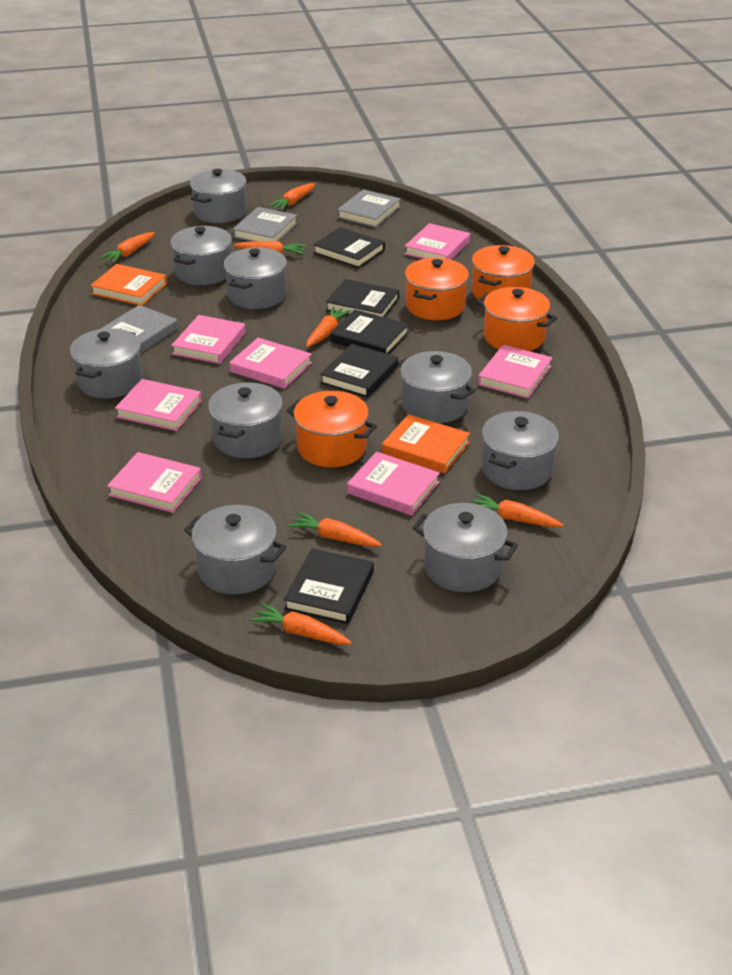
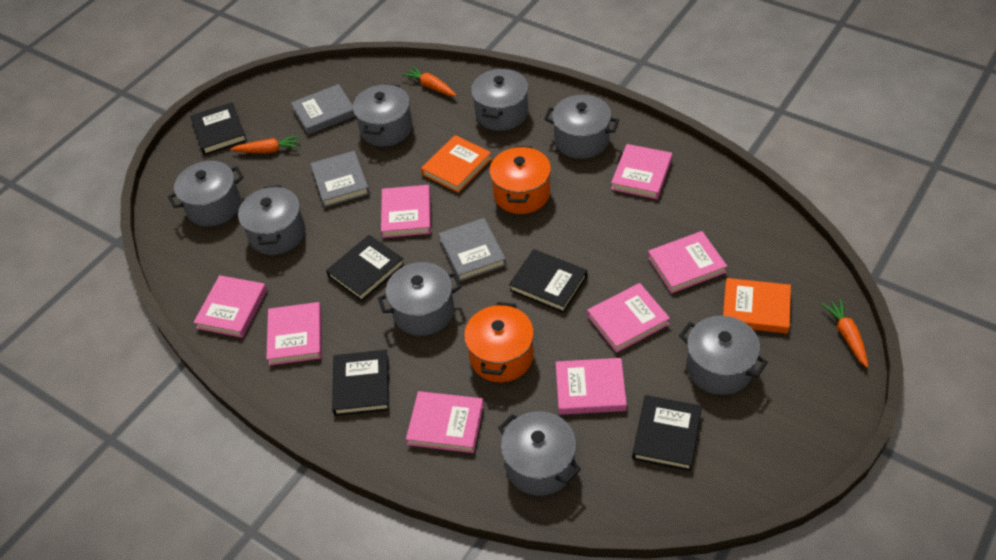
grey pot: [70,328,143,399] [170,226,232,285] [184,505,286,594] [190,169,247,223] [208,382,283,458] [224,247,287,309] [398,351,475,423] [413,503,518,592] [482,411,559,490] = 9 -> [168,161,244,227] [238,185,305,255] [353,84,412,147] [377,262,462,336] [471,68,528,131] [498,411,581,496] [544,95,619,159] [679,316,768,395] = 8
orange carrot: [100,232,155,263] [234,241,306,254] [250,603,352,645] [268,183,315,211] [287,512,382,547] [306,307,351,347] [471,493,563,527] = 7 -> [231,135,300,154] [402,66,457,96] [821,298,868,368] = 3
orange pot: [286,391,377,467] [405,258,469,320] [472,245,535,303] [477,287,557,351] = 4 -> [464,302,534,382] [489,146,551,214] = 2
pink book: [107,452,202,513] [115,379,202,431] [171,315,246,364] [229,338,312,389] [347,452,440,516] [405,223,470,260] [478,345,553,399] = 7 -> [193,275,267,338] [266,302,322,365] [381,185,431,238] [406,391,484,453] [556,358,627,415] [587,283,670,353] [611,144,672,199] [648,231,727,293] = 8

